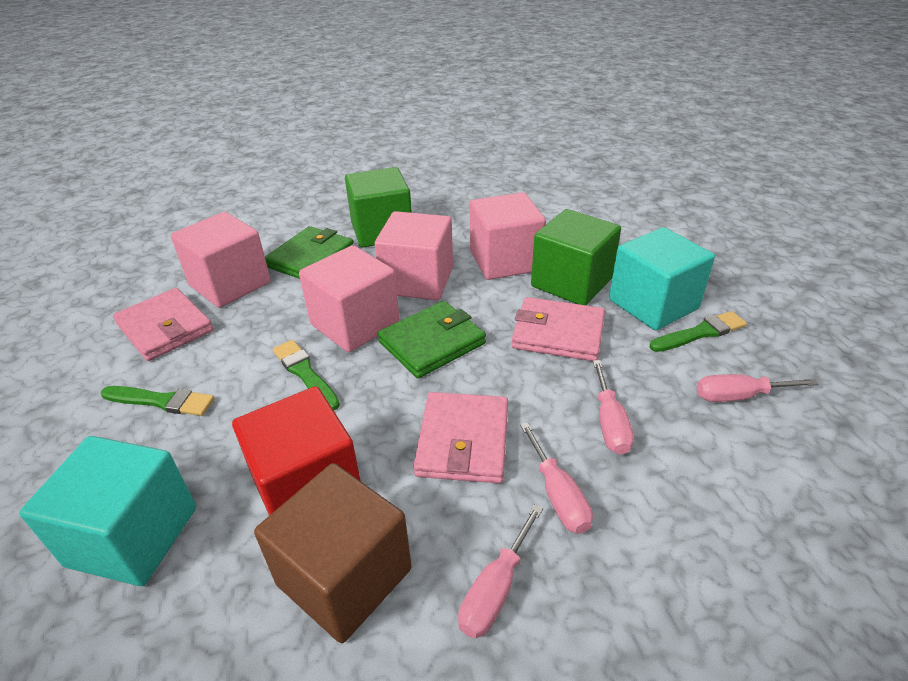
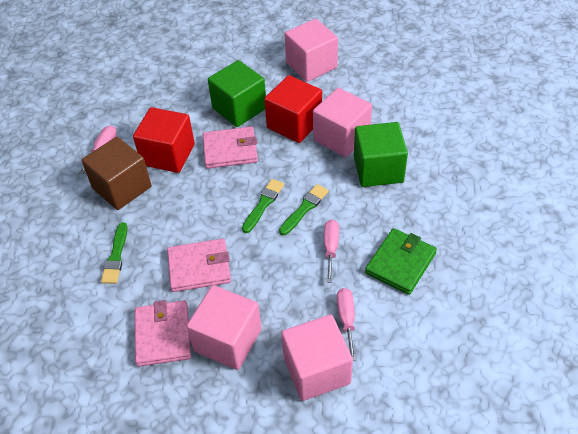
green wallet: [265,226,354,279] [378,301,486,378] = 2 -> [365,228,437,295] = 1
pink screwdriver: [458,504,543,638] [520,422,593,534] [593,360,634,455] [696,374,819,402] = 4 -> [79,125,117,174] [324,220,339,283] [337,288,356,361] = 3
red cube: [232,386,361,516] = 1 -> [133,107,195,173] [264,75,322,143] = 2
turquoise cube: [19,436,196,586] [609,227,715,331] = 2 -> none = 0

